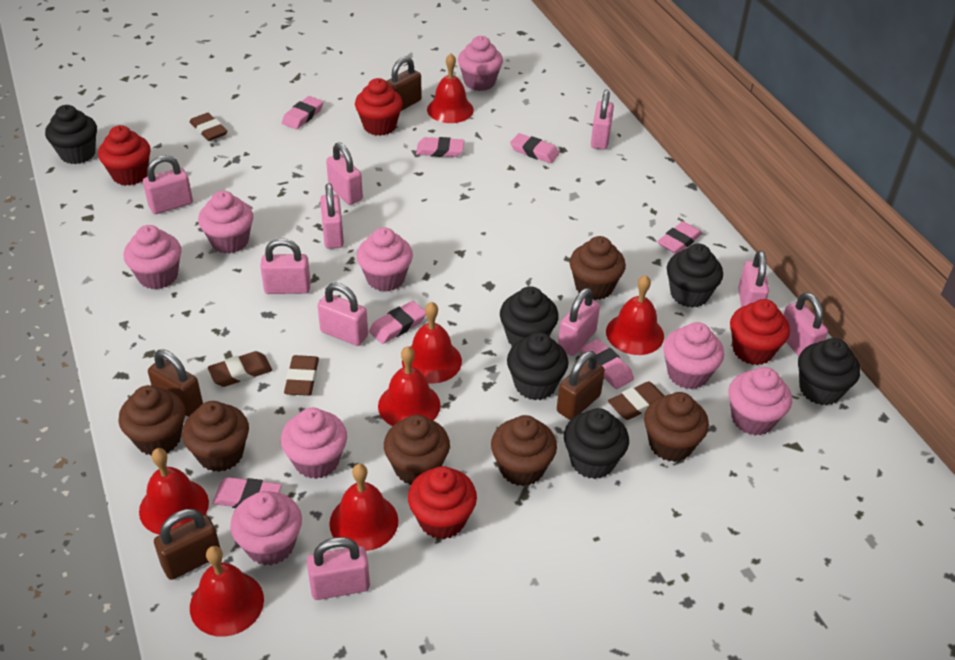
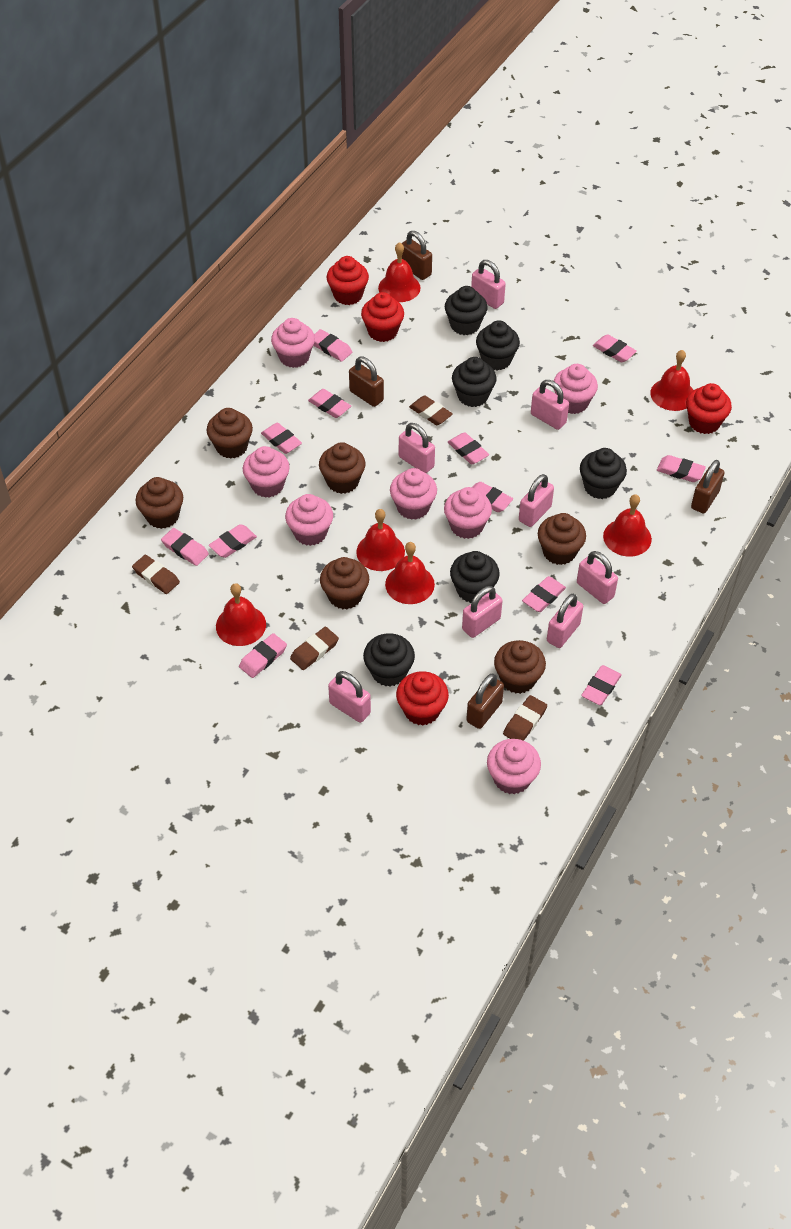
pink cupcake: [124,225,181,289] [198,191,253,254] [230,491,302,565] [281,408,347,479] [357,227,413,292] [458,36,503,91] [663,322,724,389] [729,367,792,436] = 8 -> [243,446,290,498] [271,318,315,368] [285,494,333,546] [390,468,437,520] [444,487,492,539] [487,739,541,794] [553,364,598,414] = 7
pink eraser: [213,477,282,508] [282,96,323,130] [369,301,426,344] [416,137,464,157] [510,133,559,163] [580,339,634,389] [657,221,702,254] = 7 -> [161,528,209,566] [209,524,257,558] [239,633,287,678] [261,422,302,454] [308,389,351,418] [314,329,352,362] [448,432,489,464] [472,482,513,512] [522,576,566,612] [581,665,622,705] [593,334,637,362] [657,455,706,482] = 12
pink padlock: [143,155,193,214] [260,238,311,294] [307,537,370,600] [318,283,368,346] [320,183,344,249] [326,142,363,205] [558,288,600,356] [591,90,614,150] [738,250,769,307] [783,292,828,356] = 10 -> [328,671,371,723] [399,423,435,473] [462,586,503,638] [471,260,506,309] [519,474,554,527] [531,380,569,430] [547,594,583,648] [577,551,618,604] = 8
red bell: [139,448,209,535] [190,546,264,637] [329,464,398,551] [378,346,441,426] [402,302,462,384] [427,53,474,123] [606,275,664,355] = 7 -> [216,583,266,646] [356,509,405,571] [378,242,421,302] [385,542,435,604] [603,494,652,557] [650,350,693,411] = 6

